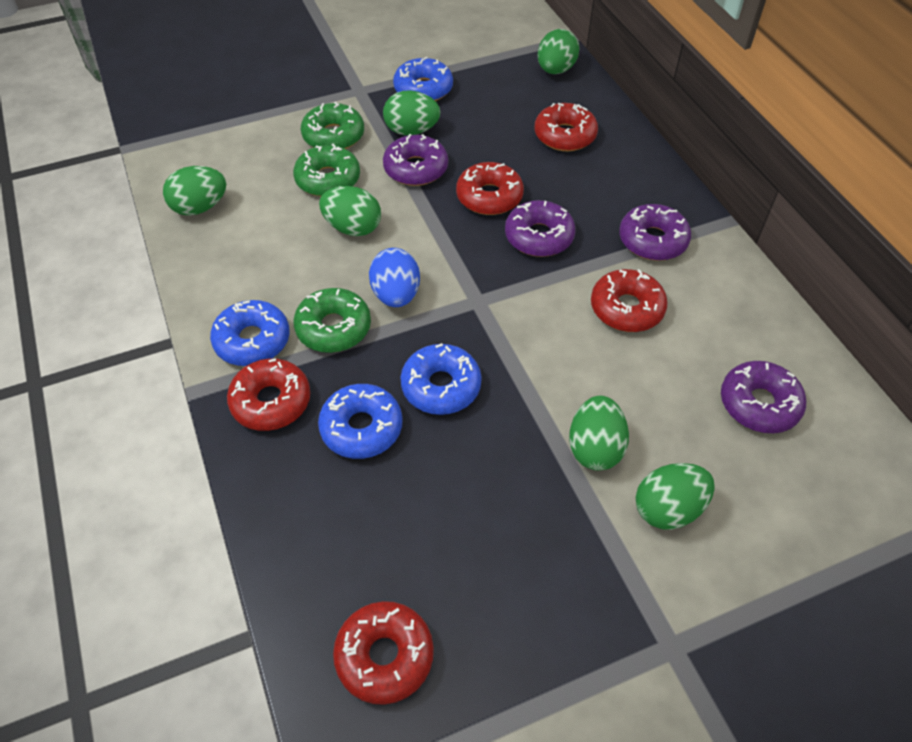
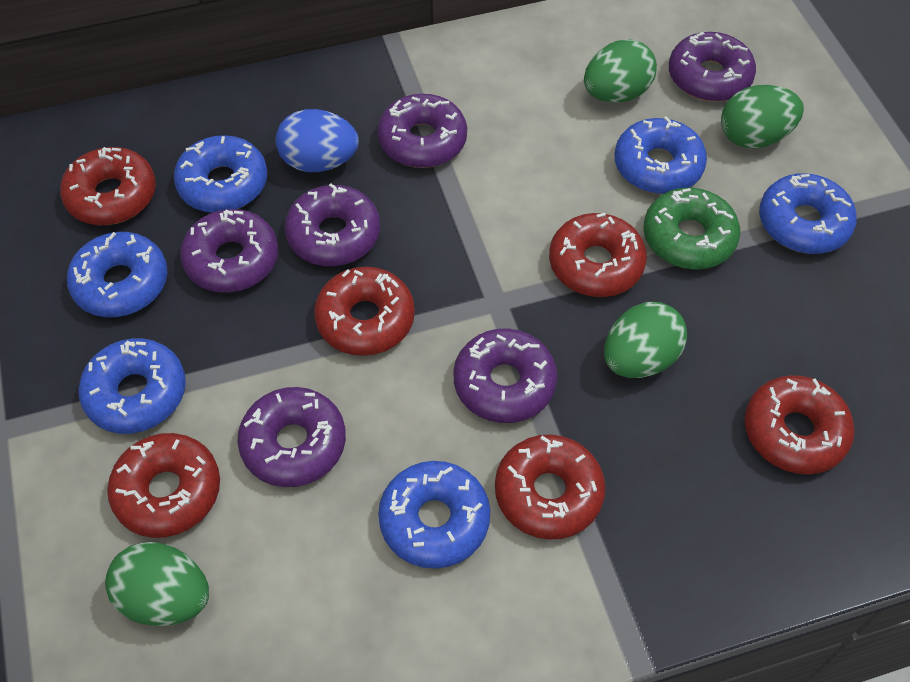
blue donut: [210,300,290,366] [318,384,403,459] [393,56,453,101] [400,343,482,415] = 4 -> [67,232,168,317] [78,338,186,434] [174,135,267,213] [378,461,490,569] [614,116,707,194] [759,173,857,254] = 6
green donut: [293,144,360,197] [293,288,371,353] [301,102,364,149] = 3 -> [643,187,740,269] = 1
green egg: [163,166,226,216] [319,186,381,236] [383,90,440,136] [538,29,580,74] [569,396,629,471] [636,463,715,530] = 6 -> [105,542,209,626] [584,39,657,103] [604,302,687,378] [721,85,804,148] = 4
purple donut: [383,134,448,186] [505,200,576,257] [619,204,691,261] [721,361,806,433] = 4 -> [180,209,279,293] [237,387,346,487] [284,183,380,266] [377,94,467,168] [453,328,557,423] [669,32,756,102] = 6
red donut: [227,358,310,431] [333,601,434,705] [456,162,524,215] [535,103,598,151] [591,269,668,332] = 5 -> [60,147,156,225] [107,433,220,538] [314,267,415,356] [495,434,606,540] [549,213,647,297] [745,375,855,475] = 6

